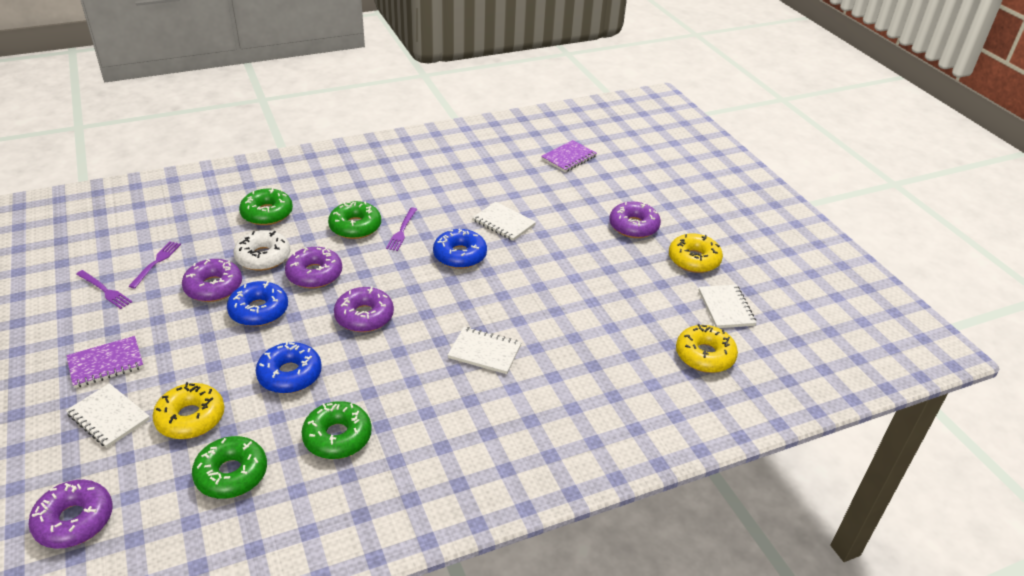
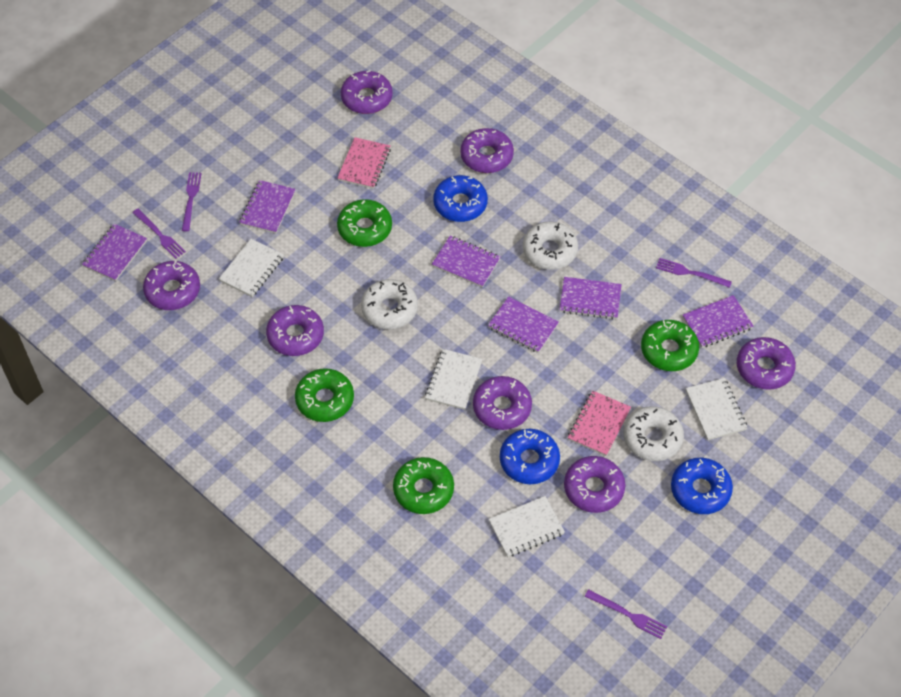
pink notebook: none = 0 -> [337,137,391,189] [568,391,631,456] = 2
purple donut: [28,480,113,549] [182,258,242,302] [285,247,342,288] [334,287,394,332] [609,202,661,238] = 5 -> [143,261,200,310] [266,305,324,356] [341,70,393,114] [460,128,514,173] [473,376,532,430] [564,456,625,513] [737,337,796,390] = 7
purple fork: [76,270,132,309] [128,241,181,288] [386,207,417,251] = 3 -> [132,209,186,259] [182,172,202,231] [584,589,667,639] [656,258,732,288] = 4
purple notebook: [67,336,144,388] [541,140,597,172] = 2 -> [82,224,147,281] [239,180,296,234] [432,236,501,288] [488,296,559,353] [559,277,622,320] [683,295,754,348] = 6
white donut: [234,230,290,271] = 1 -> [361,279,418,329] [523,222,578,270] [624,406,684,461] = 3
yellow donut: [153,382,224,439] [669,233,723,273] [676,324,738,373] = 3 -> none = 0

